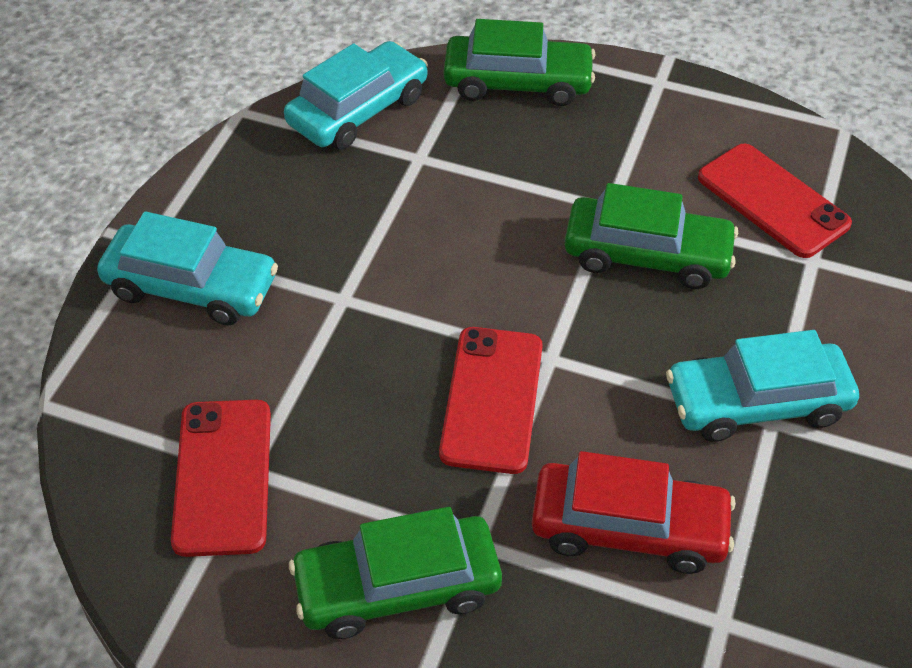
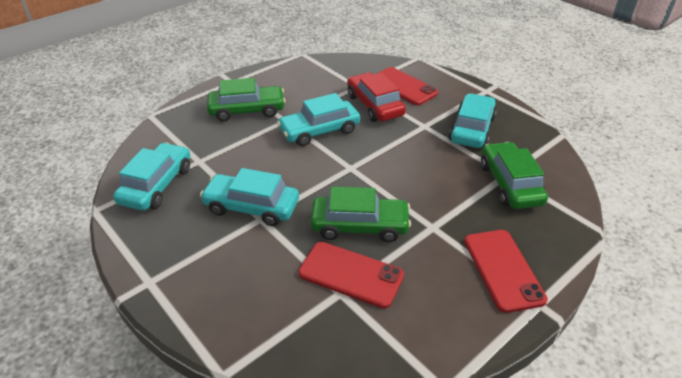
turquoise car: [97,211,278,325] [284,41,428,150] [666,330,859,442] = 3 -> [113,142,190,211] [200,168,299,226] [277,93,360,146] [449,93,497,148] = 4

